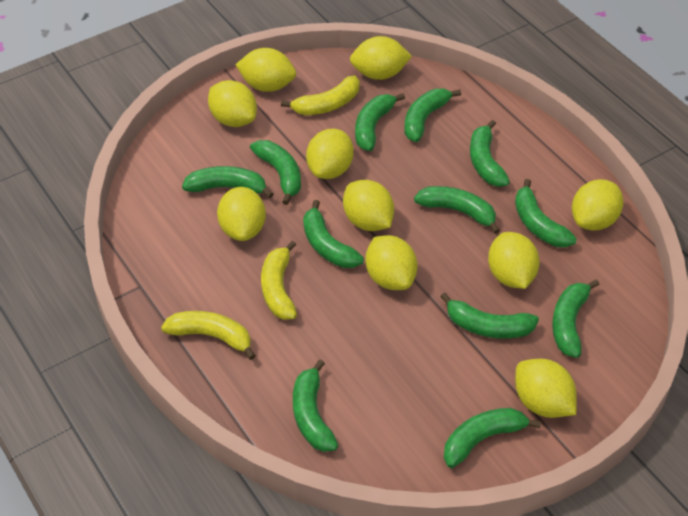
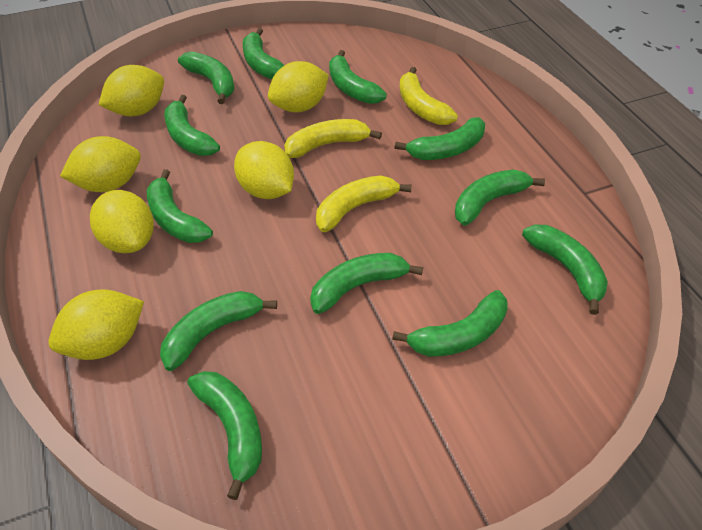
yellow lemon: [208,80,257,127] [217,187,266,241] [236,48,296,92] [306,129,354,179] [343,180,394,231] [350,36,412,80] [366,235,418,290] [488,232,540,289] [515,359,577,418] [572,179,624,231] = 10 -> [48,289,144,360] [60,136,141,192] [90,190,154,253] [99,65,164,116] [234,141,294,199] [268,61,329,112] = 6

